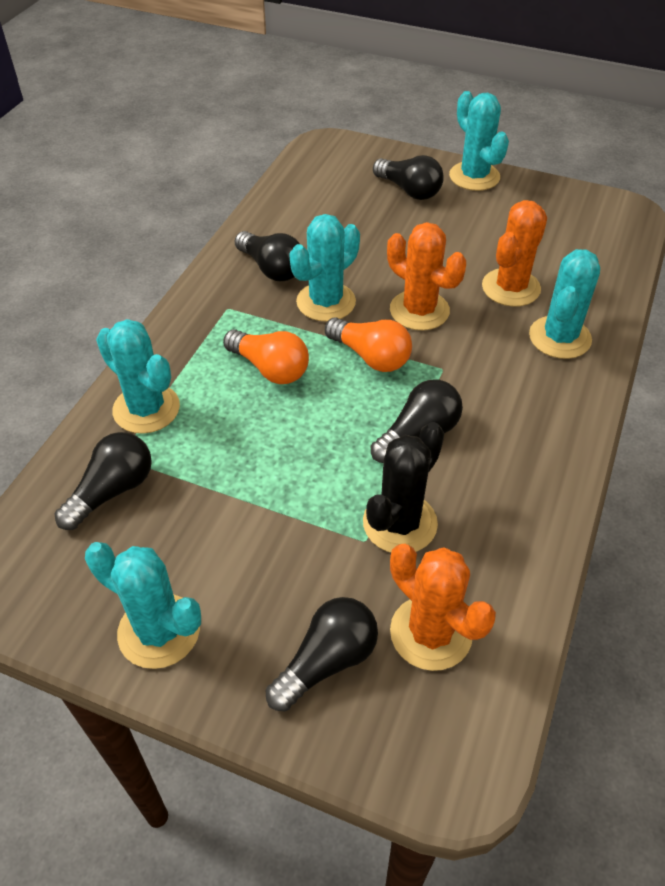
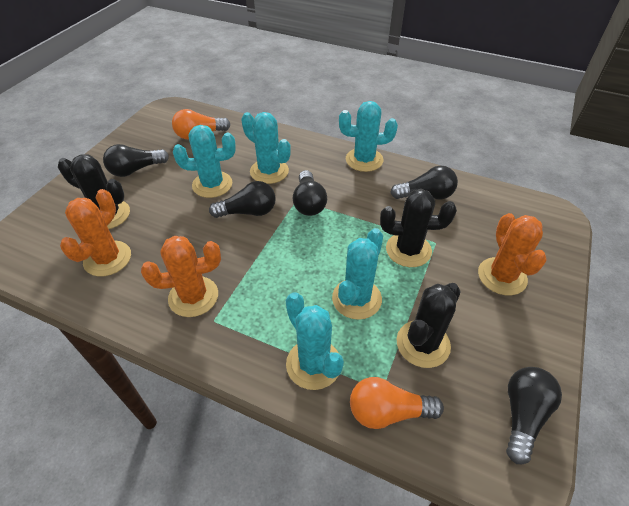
black cactus: [363,422,444,553] = 1 -> [58,154,130,229] [380,189,457,267] [397,283,461,368] = 3

